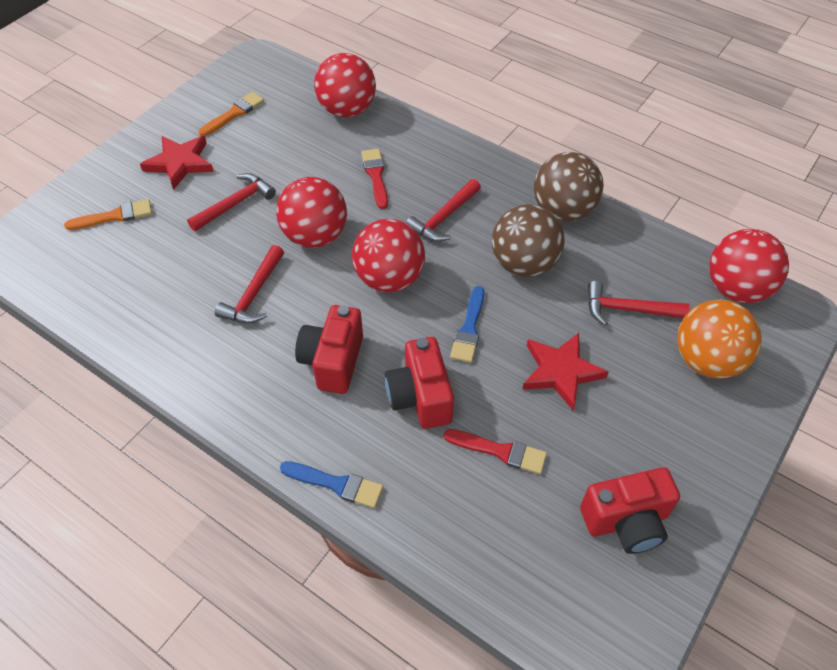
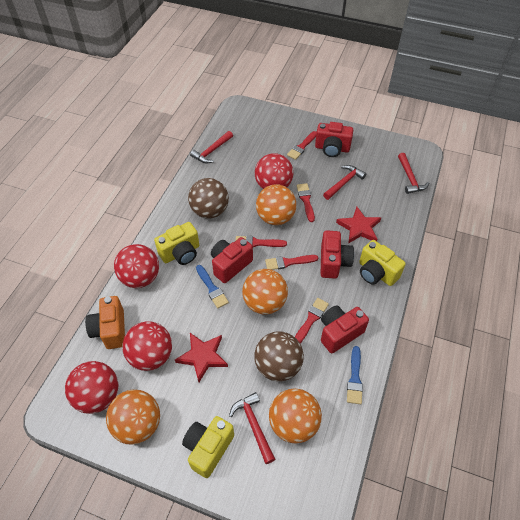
orange ball: [677,300,762,379] = 1 -> [106,389,160,445] [242,269,288,314] [256,184,296,225] [269,389,322,444] = 4
orange brush: [64,199,152,230] [199,92,264,136] = 2 -> none = 0
orange camera: none = 0 -> [85,296,125,349] = 1
red brush: [361,149,388,209] [444,429,547,474] = 2 -> [235,236,287,247] [265,255,318,270] [287,131,317,160] [295,298,329,343] [297,183,315,222] = 5
red camera: [295,305,363,394] [385,337,454,429] [580,467,680,554] = 3 -> [211,237,253,283] [315,122,353,157] [321,230,354,279] [321,305,369,353] = 4
yellow camera: none = 0 -> [154,222,199,265] [182,416,234,478] [359,240,406,286] = 3

